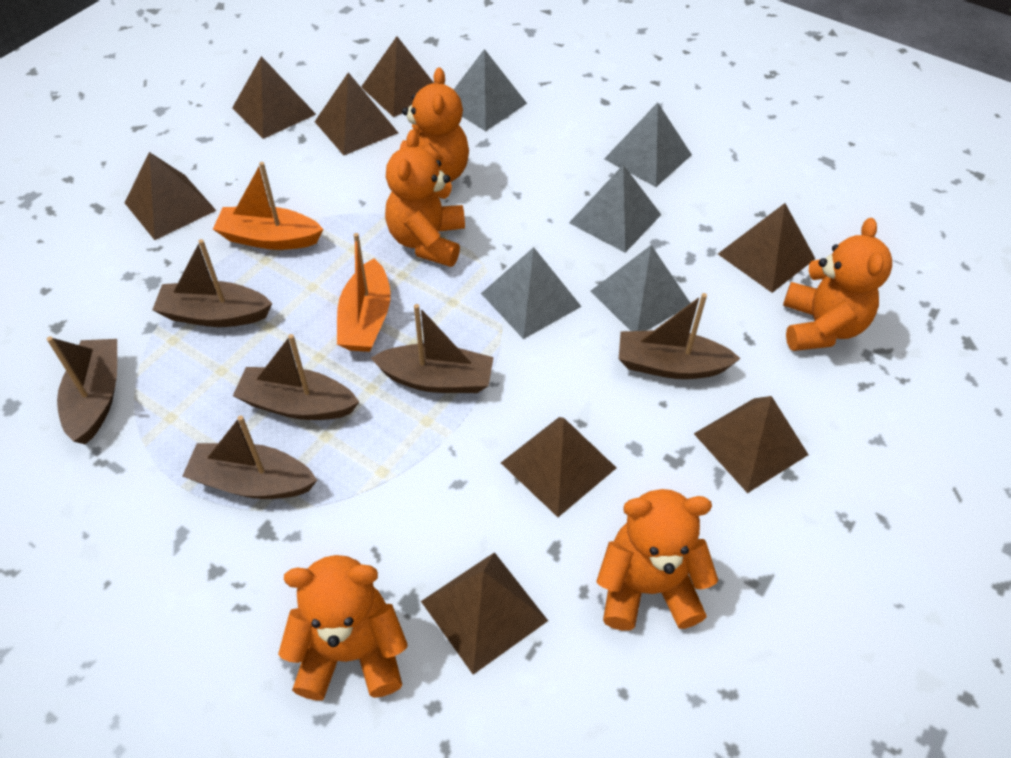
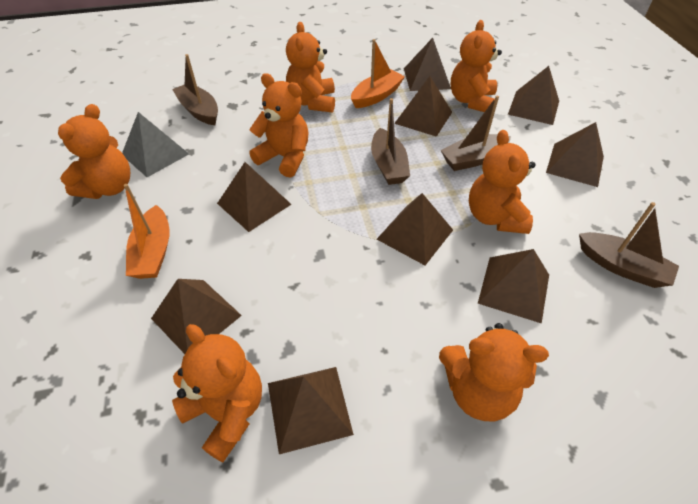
brown boat: [47,336,117,445] [152,239,272,327] [182,415,317,499] [233,334,359,420] [371,304,494,393] [619,293,741,379] = 6 -> [172,54,218,125] [371,98,410,185] [441,96,511,171] [579,202,679,288] = 4
brown pyramid: [125,152,216,240] [232,56,316,139] [315,72,398,155] [361,36,434,117] [421,552,548,675] [501,417,616,517] [694,396,809,493] [718,203,815,293] = 8 -> [151,279,242,354] [217,162,291,232] [268,367,354,454] [377,193,453,265] [394,76,452,137] [404,38,451,91] [478,249,549,324] [508,66,559,125] [546,122,604,187] = 9
grey pyramid: [454,49,527,131] [481,247,582,339] [569,165,661,253] [591,245,690,331] [604,102,692,187] = 5 -> [122,112,189,177] = 1
orange teddy bear: [278,555,408,700] [385,129,465,267] [400,68,469,182] [596,489,718,631] [783,218,892,351] = 5 -> [58,104,130,199] [172,324,262,462] [249,73,309,178] [286,22,335,113] [439,323,549,421] [451,20,502,112] [469,130,536,234] = 7

